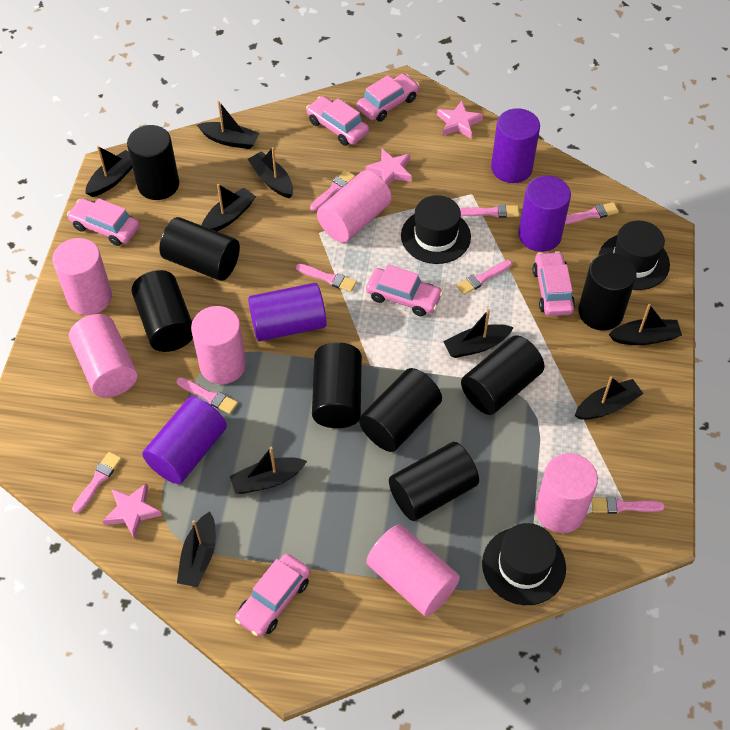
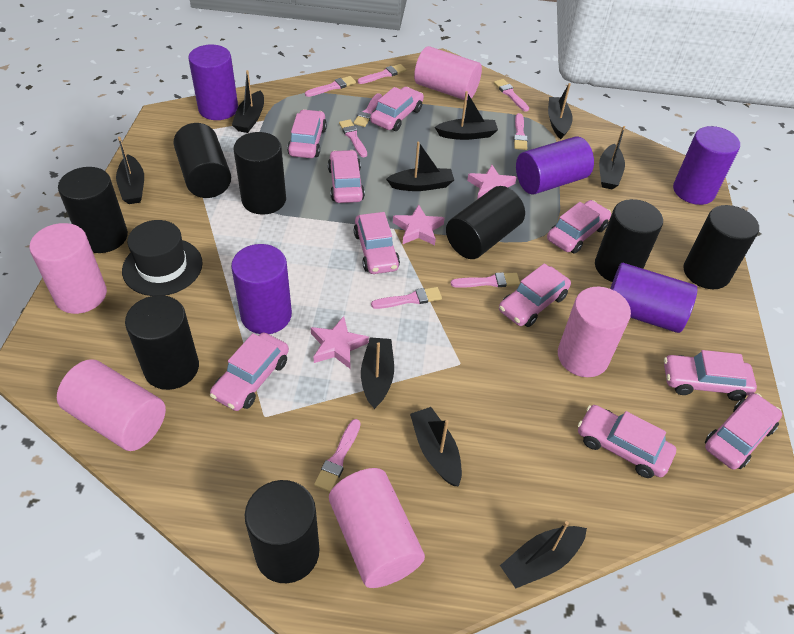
black hat: [401,195,471,264] [482,523,566,605] [599,221,670,290] = 3 -> [122,220,203,296] = 1
pink brush: [72,452,122,513] [176,377,238,414] [296,264,357,292] [310,170,355,211] [456,260,512,295] [460,204,519,218] [565,202,619,224] [592,497,665,514] = 8 -> [305,76,356,97] [314,419,361,492] [339,119,367,157] [354,93,382,127] [358,64,406,84] [371,287,442,309] [451,272,520,288] [494,79,529,112] [514,113,528,150] = 9
pink car: [67,198,140,246] [235,554,311,637] [306,96,369,146] [357,73,419,122] [366,264,443,316] [532,251,575,316] = 6 -> [210,333,289,411] [287,109,327,158] [328,150,365,203] [354,212,400,274] [370,87,424,131] [499,263,571,327] [547,200,611,254] [578,405,676,478] [664,350,757,401] [705,393,782,470] = 10
pink cylinder: [52,238,112,315] [69,314,137,398] [191,306,246,384] [317,170,392,243] [366,525,460,616] [535,453,598,533] = 6 -> [29,223,107,314] [57,359,166,451] [329,468,425,588] [414,46,482,100] [558,287,631,377] = 5
purple cylinder: [142,397,227,484] [248,283,327,341] [491,108,540,183] [518,176,571,252] = 4 -> [188,45,238,120] [231,244,292,334] [516,136,594,194] [610,263,697,333] [673,126,740,205] = 5

